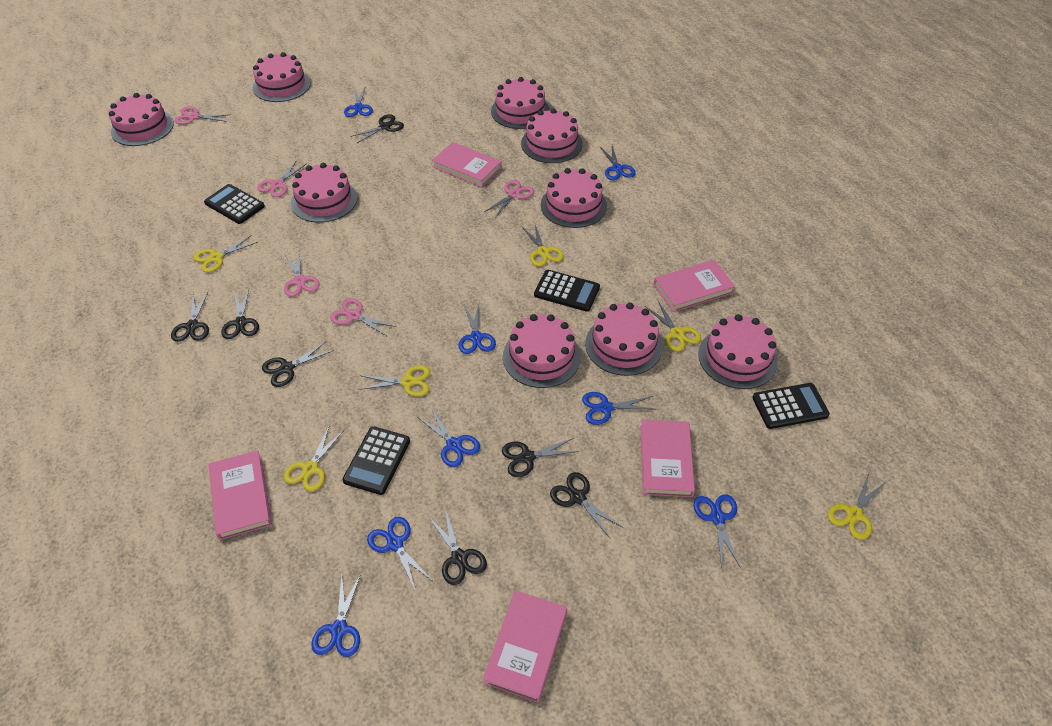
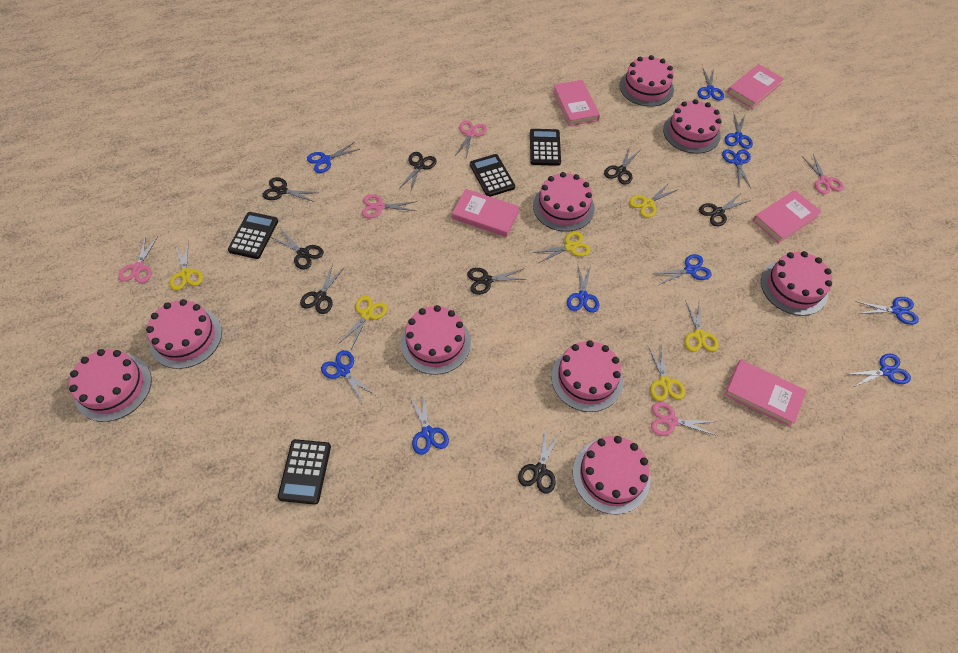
black scissors: [171,292,209,342] [221,289,259,339] [262,342,334,387] [350,114,404,143] [428,509,487,585] [502,438,580,477] [550,472,622,538] = 7 -> [262,177,317,202] [271,231,324,270] [300,264,345,314] [399,152,437,193] [467,268,527,295] [518,429,560,494] [604,148,640,185] [699,193,751,226] = 8
blue scissors: [311,574,361,657] [344,86,373,117] [367,517,432,589] [417,408,480,467] [459,304,496,354] [582,392,654,425] [600,146,636,180] [694,494,741,569] = 8 -> [307,142,360,173] [321,350,375,404] [410,391,449,455] [567,263,599,313] [654,254,712,285] [698,69,724,100] [722,149,751,188] [725,112,753,149] [847,354,911,387] [855,297,919,325] = 10

